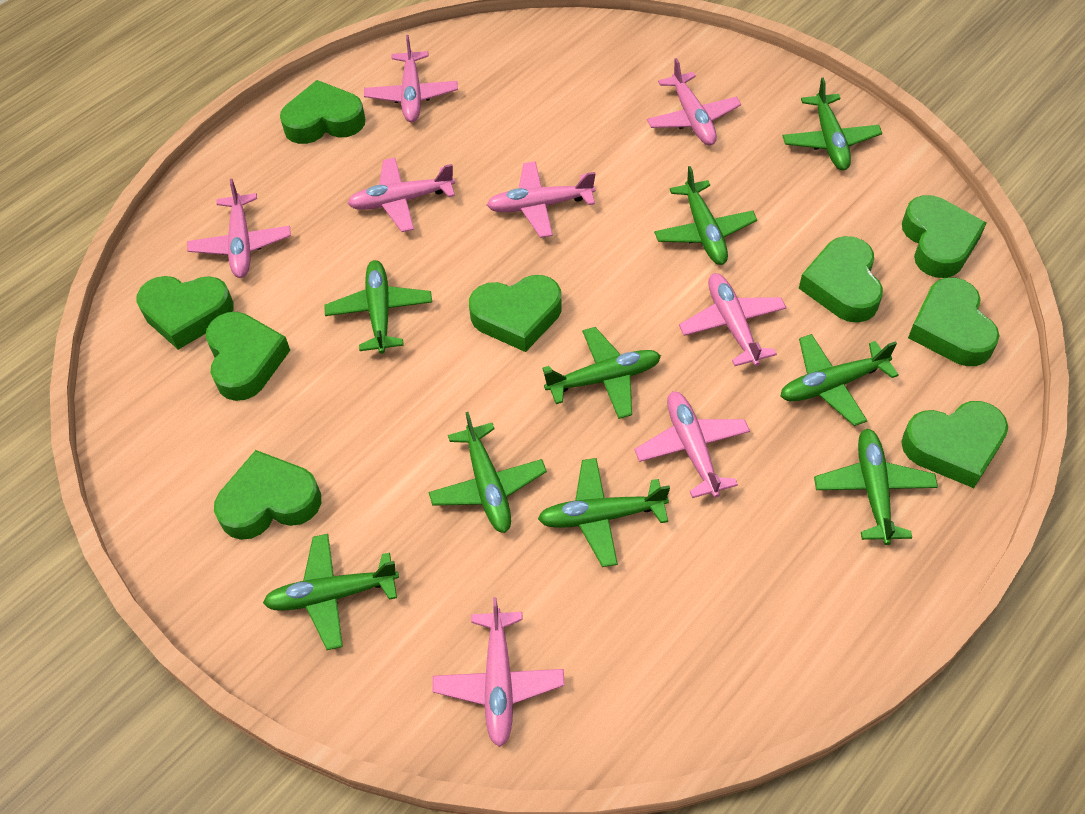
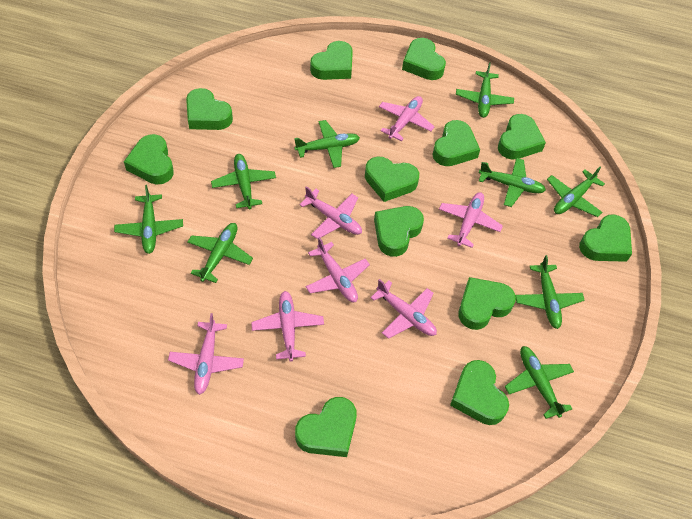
green heart: [136,276,234,350] [205,312,290,401] [214,450,321,540] [280,80,365,144] [469,275,562,352] [799,236,883,323] [901,401,1008,488] [902,195,986,278] [908,277,999,366] = 9 -> [124,134,174,185] [186,88,233,130] [295,397,357,457] [310,41,353,80] [365,156,419,202] [374,206,424,257] [402,38,446,80] [432,120,480,166] [450,360,509,425] [458,277,516,330] [498,114,546,160] [579,214,632,262] = 12
pink plane: [187,179,291,278] [347,158,455,232] [364,35,458,122] [433,597,565,747] [487,161,596,238] [634,392,750,498] [647,58,741,145] [679,273,787,366] = 8 -> [168,313,244,395] [251,291,324,362] [299,186,362,239] [306,237,370,302] [371,279,437,339] [379,96,435,141] [439,192,503,248] = 7

